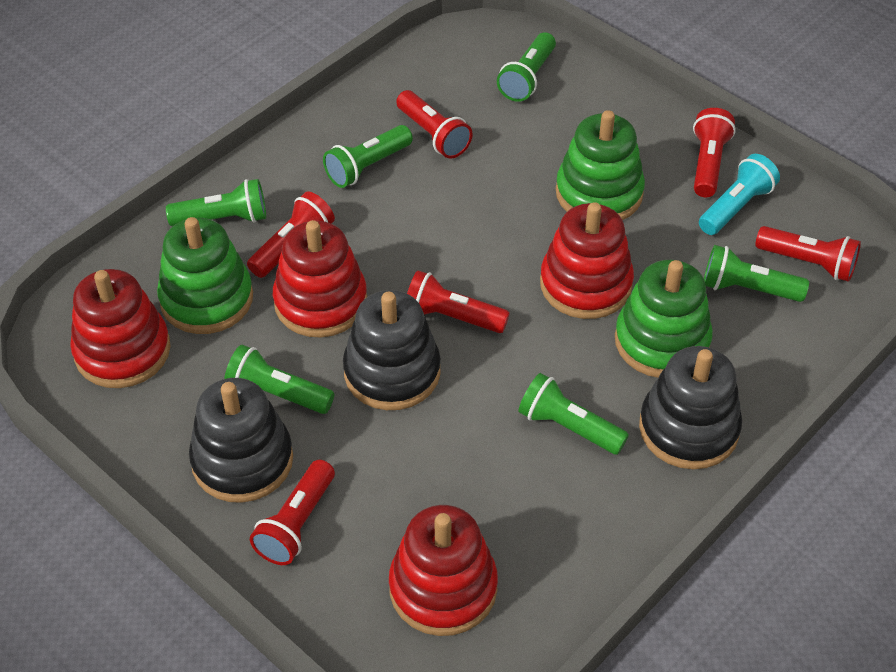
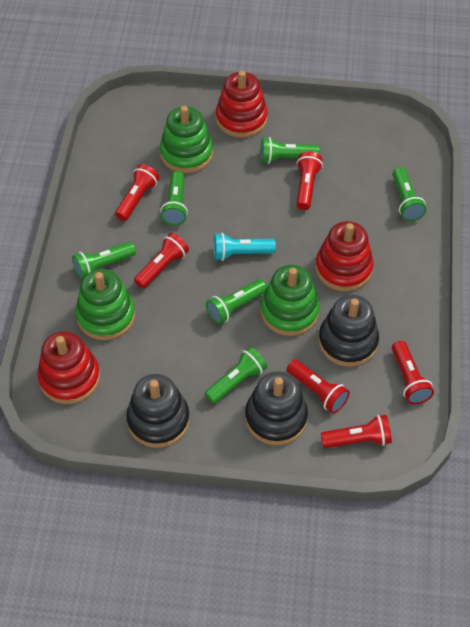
red stacking toy: [70,269,171,388] [273,220,367,338] [389,505,498,636] [540,202,634,319] = 4 -> [37,331,100,404] [216,71,268,138] [315,221,373,291] = 3

